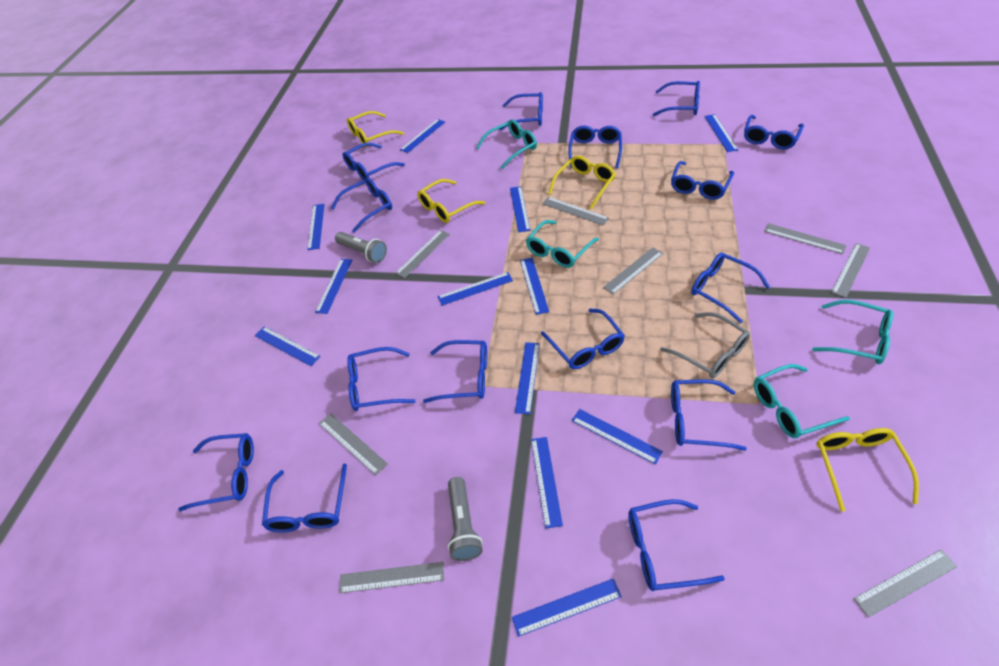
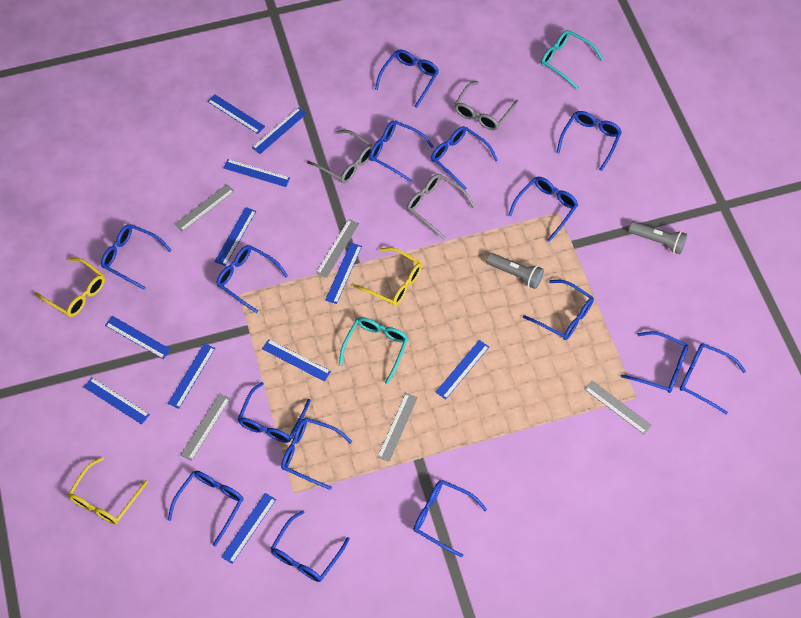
blue ruler: [255,326,321,366] [307,204,324,250] [315,259,352,314] [400,119,445,153] [437,272,513,306] [510,186,531,232] [512,578,622,637] [515,342,540,414] [520,258,549,315] [531,437,563,529] [572,409,663,464] [704,114,738,152] = 12 -> [84,377,150,425] [105,316,171,359] [168,343,215,409] [207,94,265,134] [214,207,256,266] [221,493,276,564] [223,159,290,187] [252,107,307,154] [262,339,331,382] [325,243,362,304] [436,340,489,400] = 11
grey glasses: [660,312,750,378] = 1 -> [307,130,373,183] [407,174,475,239] [454,81,518,130] = 3
grey ruler: [319,413,388,475] [339,562,444,593] [395,230,450,278] [542,197,609,225] [603,247,663,295] [764,223,847,254] [831,243,870,298] [853,549,957,617] = 8 -> [174,184,235,232] [180,393,230,461] [316,219,359,278] [377,393,418,462] [584,381,652,434] = 5
turquoise glasses: [476,119,537,169] [526,220,599,268] [754,364,850,438] [812,300,893,364] = 4 -> [339,317,408,384] [541,30,603,89] = 2
yellow glasses: [347,111,404,147] [417,179,485,223] [548,156,616,210] [816,428,919,512] = 4 -> [35,258,105,317] [68,457,148,525] [353,247,422,306] = 3

